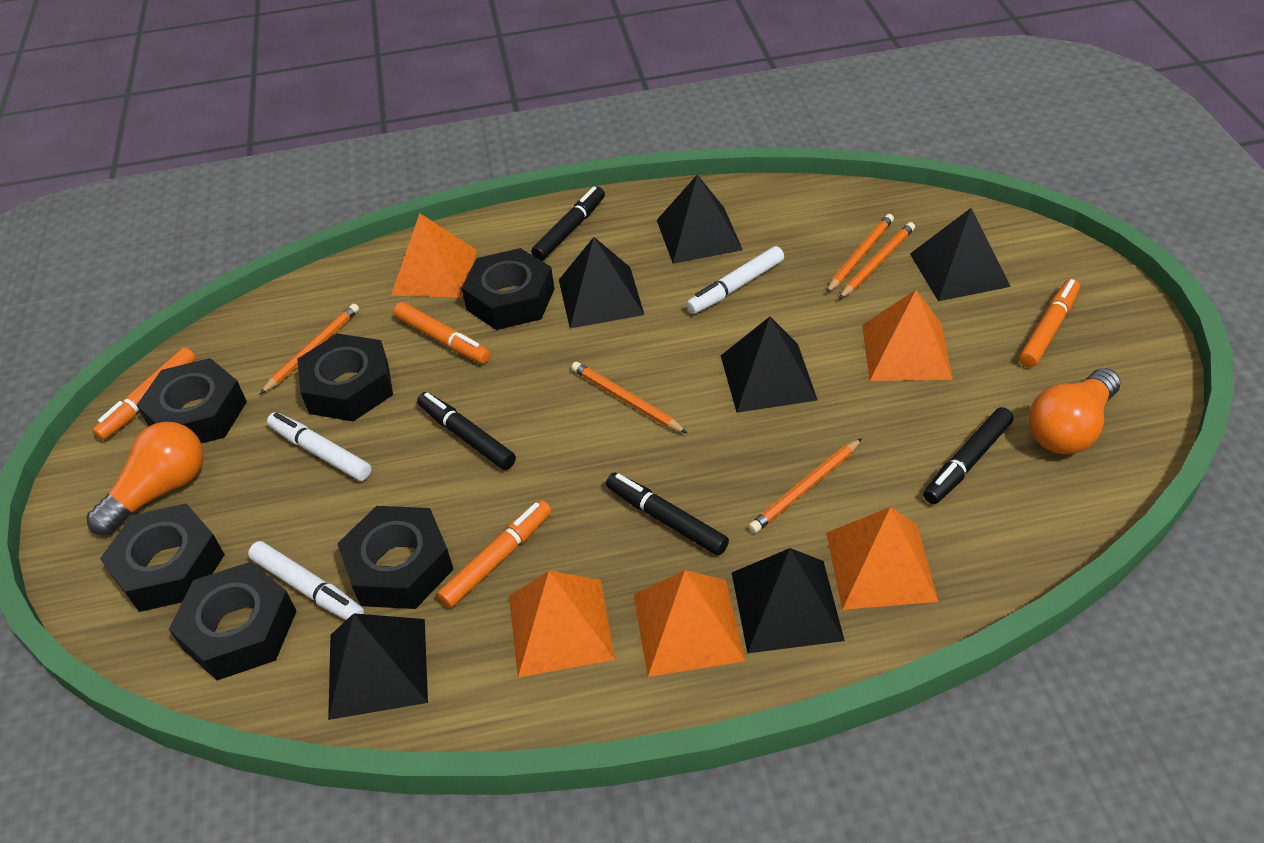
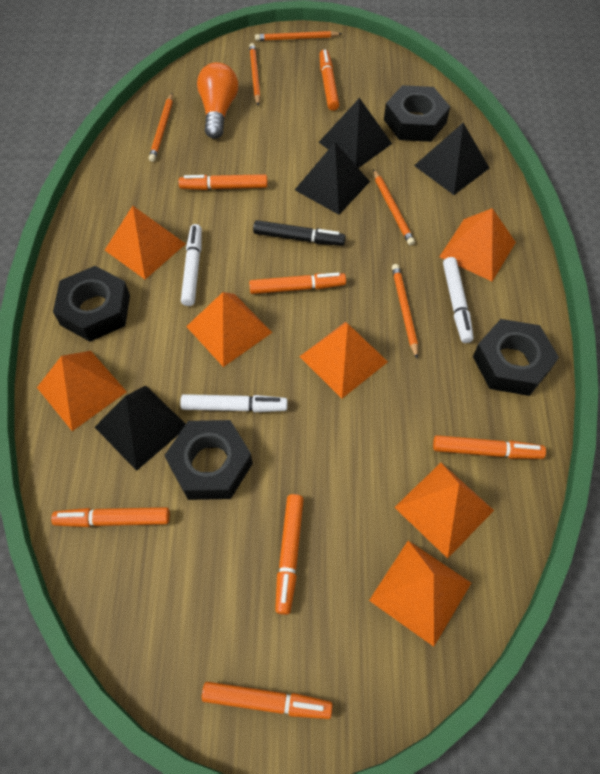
black marker: [417,392,516,470] [531,186,605,261] [606,472,729,556] [923,407,1014,504] = 4 -> [253,220,346,246] = 1
black nut: [100,503,225,612] [137,358,247,444] [169,562,297,680] [297,333,393,422] [337,506,454,609] [461,248,555,330] = 6 -> [53,266,130,342] [165,420,253,500] [384,85,450,142] [473,319,559,396] = 4
black pyramid: [328,613,428,720] [559,237,644,328] [657,175,743,264] [721,317,817,413] [732,548,845,653] [910,208,1011,301] = 6 -> [95,386,186,471] [295,142,370,215] [319,98,392,168] [414,123,489,195] = 4
orange light bulb: [86,422,204,535] [1028,368,1120,454] = 2 -> [197,62,238,139] = 1
orange marker: [92,347,196,440] [393,302,491,364] [437,500,551,608] [1019,279,1080,367] = 4 -> [51,507,170,527] [179,174,268,190] [202,682,333,719] [249,272,346,294] [275,494,304,615] [319,49,339,111] [433,435,546,459] = 7
orange pyramid: [391,213,477,298] [509,571,615,677] [634,570,745,677] [826,507,938,610] [862,290,953,381] = 5 -> [37,351,127,431] [105,206,186,279] [186,292,272,367] [299,322,388,398] [369,541,471,647] [394,463,494,559] [439,208,516,281] = 7

